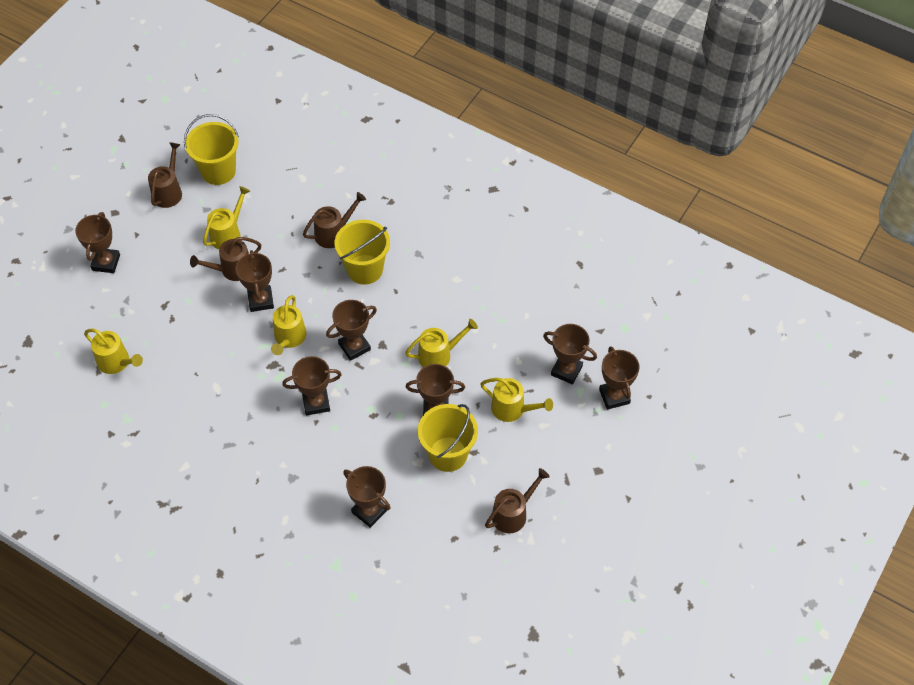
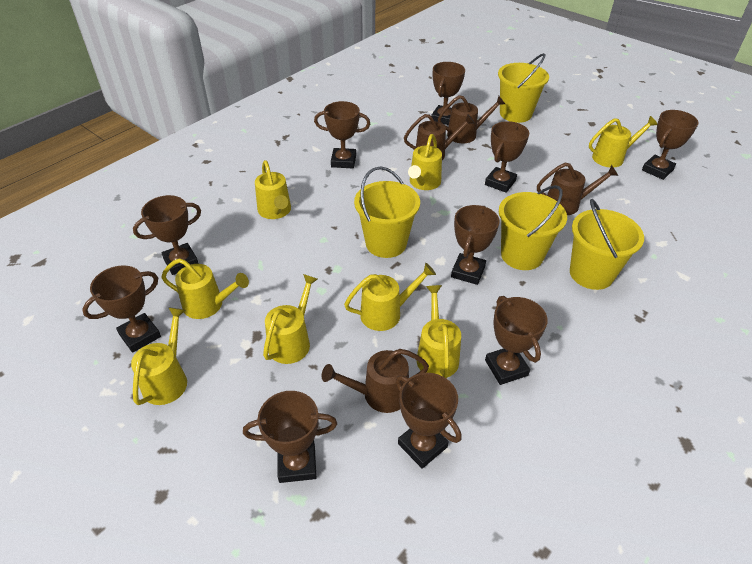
brown trophy: [75,212,120,273] [236,250,274,312] [282,356,342,416] [326,300,377,361] [343,466,391,528] [405,364,465,415] [543,324,597,385] [599,346,640,410] = 8 -> [82,265,161,353] [133,195,201,275] [243,391,337,483] [314,101,370,168] [396,373,462,469] [431,62,465,125] [451,205,500,285] [485,121,529,193] [485,296,548,385] [642,110,699,180] = 10
yellow bucket: [184,114,239,185] [335,220,390,285] [418,404,478,472] = 3 -> [354,167,420,258] [498,53,549,123] [499,185,567,270] [570,199,644,290] = 4
yellow watering can: [84,328,143,374] [203,186,250,249] [271,295,306,355] [405,319,478,367] [480,378,553,422] = 5 -> [131,307,187,405] [161,258,249,319] [255,160,291,219] [263,274,318,364] [344,263,436,331] [408,134,442,190] [417,285,461,378] [589,116,657,167] = 8

